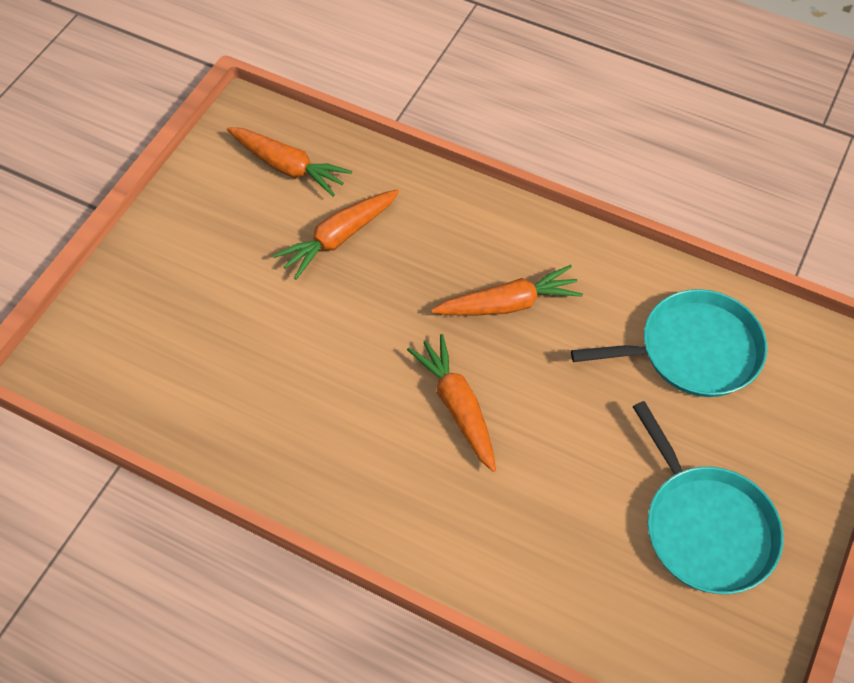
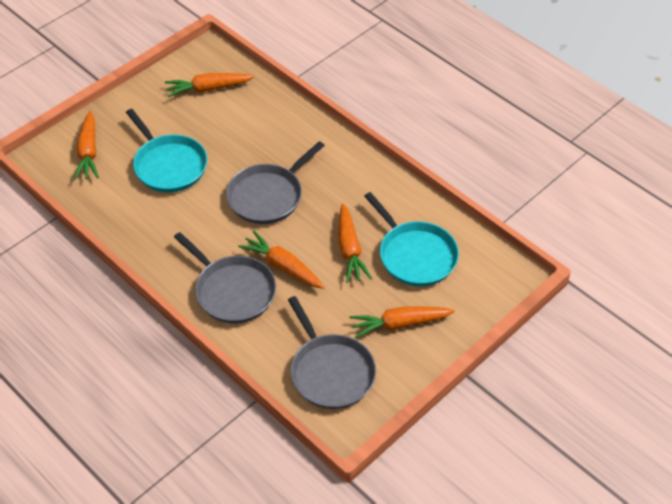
grey pan: none = 0 -> [174,232,276,323] [226,141,325,224] [288,296,376,409] = 3
orange carrot: [227,127,352,197] [273,189,399,280] [407,334,496,472] [431,265,583,316] = 4 -> [74,111,99,180] [165,73,254,97] [238,231,324,289] [339,204,372,283] [350,306,455,338] = 5

